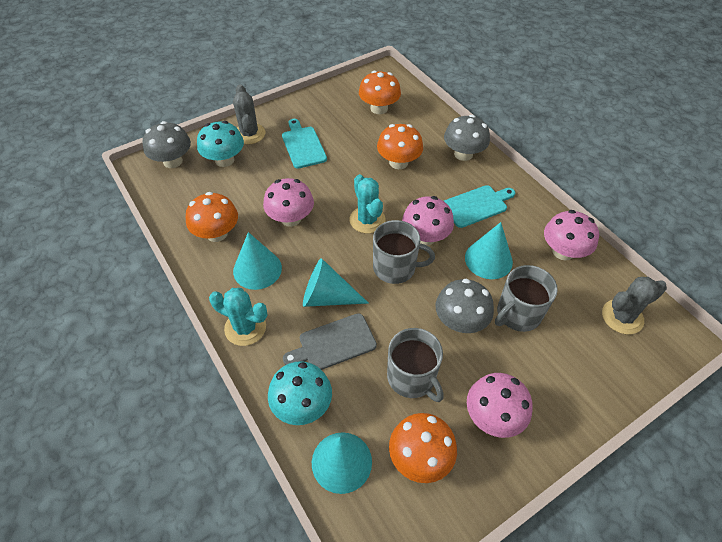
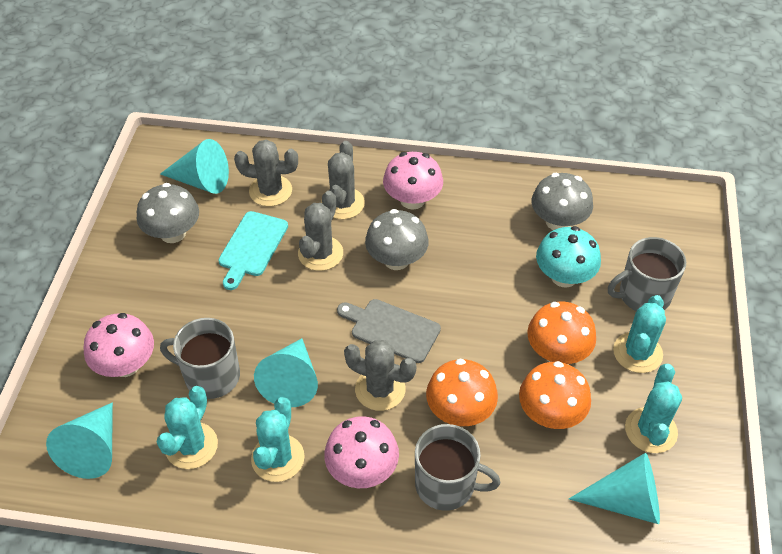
grey cactus: [233,84,265,144] [602,277,667,334] = 2 -> [234,140,298,206] [298,191,343,271] [321,141,365,219] [344,340,416,411] = 4
orange mushroom: [186,192,238,242] [359,71,401,114] [377,124,423,169] [389,413,457,483] = 4 -> [426,359,498,426] [519,361,591,429] [527,302,596,364] = 3
pink mushroom: [263,178,314,227] [402,196,454,245] [467,373,533,438] [544,210,599,261] = 4 -> [83,313,154,377] [324,416,399,488] [383,152,443,210] = 3
turquoise cactus: [209,288,268,346] [350,174,385,234] = 2 -> [157,386,218,469] [251,397,305,482] [613,295,666,373] [625,364,682,453] = 4
turquoise cutting board: [282,119,327,169] [444,185,515,228] = 2 -> [218,211,288,290] = 1
turquoise mushroom: [197,121,244,167] [268,361,332,425] = 2 -> [536,226,601,288] = 1

